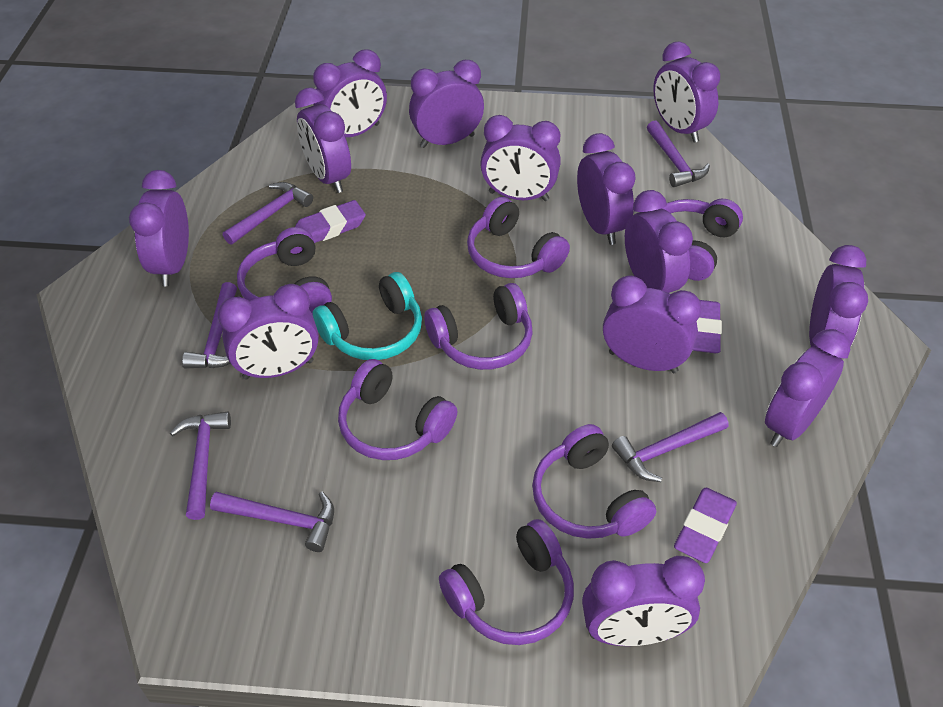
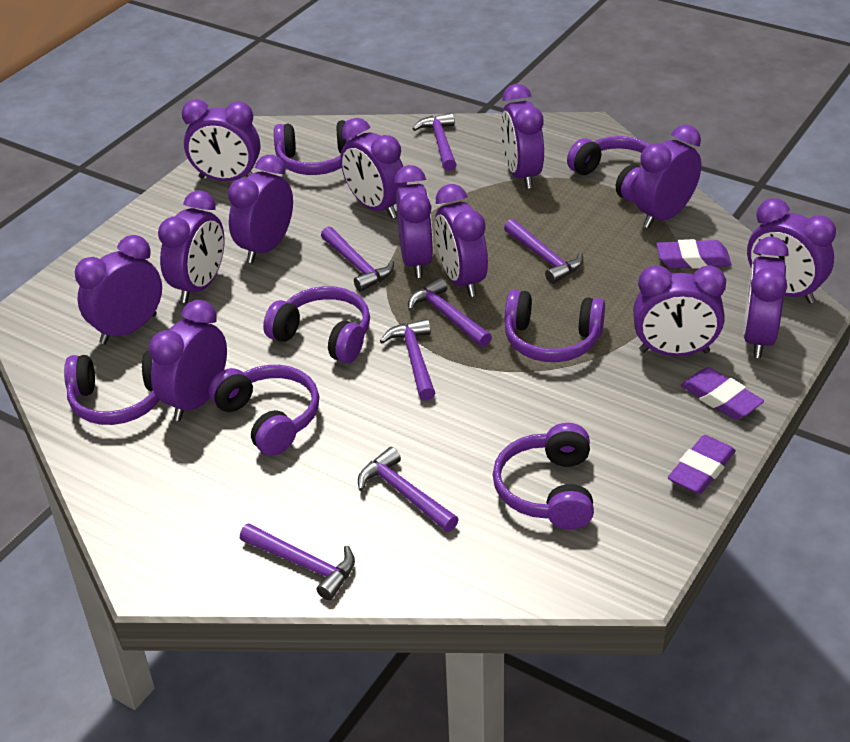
purple hammer: [170,411,231,520] [182,282,237,369] [210,492,334,552] [223,182,313,245] [612,412,729,482] [647,120,710,187] = 6 -> [240,523,355,600] [321,226,394,292] [358,447,459,532] [380,319,435,401] [408,278,492,347] [412,113,457,171] [504,219,583,284] = 7
turquoise headphones: [313,272,422,360] = 1 -> none = 0

